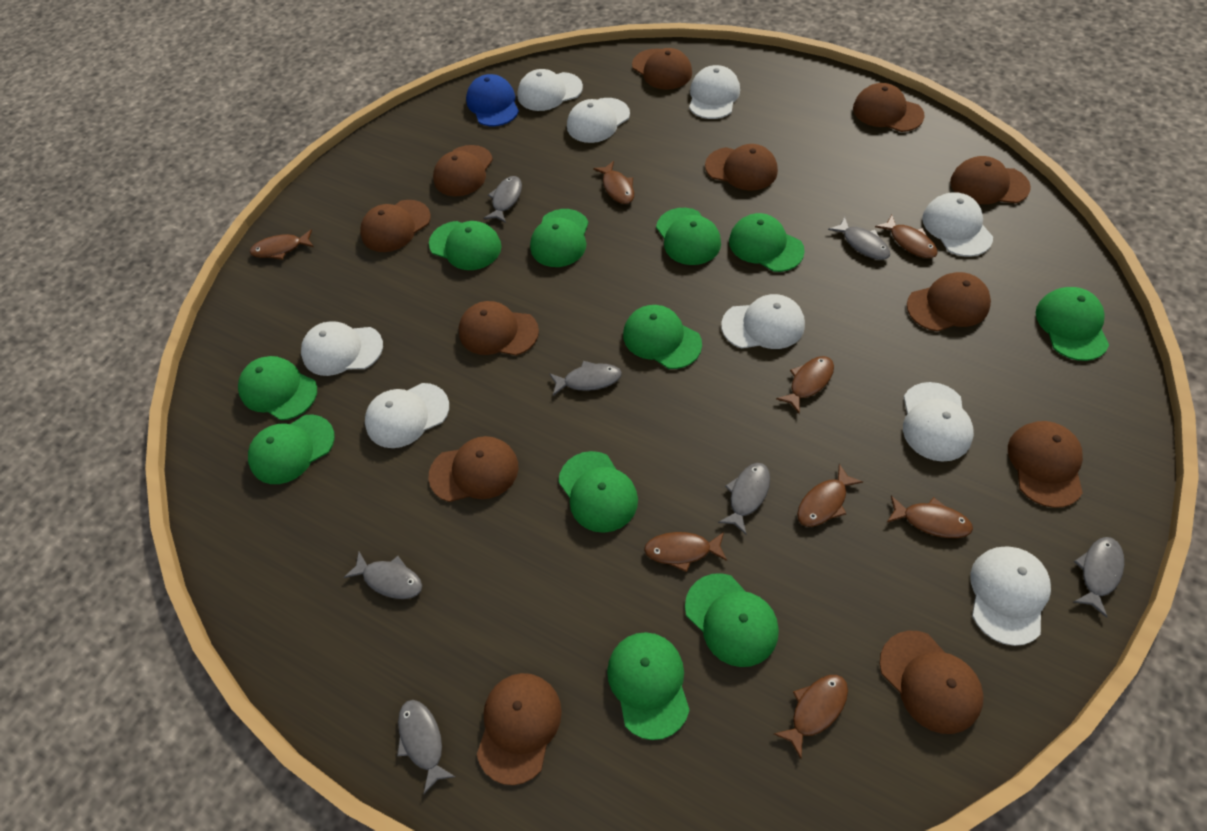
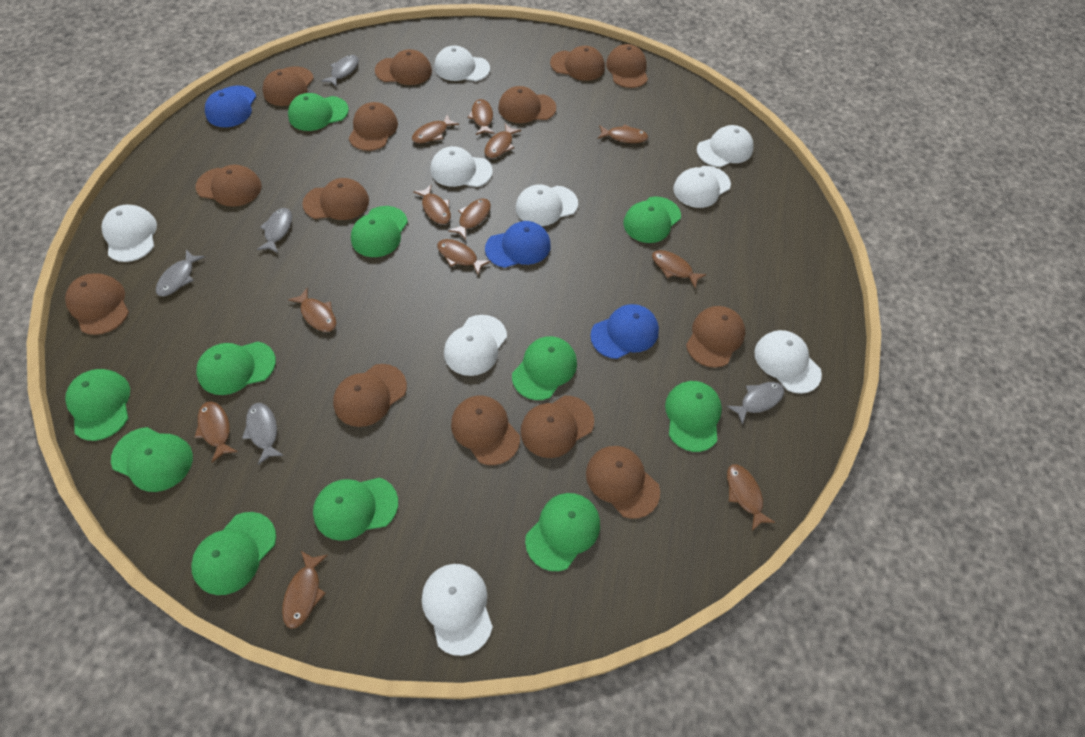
blue cap: [466,74,519,126] = 1 -> [205,85,256,127] [485,221,551,268] [590,304,659,359] = 3
brown cap: [360,200,431,252] [429,436,518,502] [433,145,493,196] [459,301,539,356] [477,673,562,785] [632,48,692,90] [705,144,778,191] [853,83,924,132] [880,631,984,734] [907,272,991,332] [950,156,1031,204] [1008,421,1083,508] = 12 -> [65,273,129,335] [196,165,262,207] [262,66,314,106] [302,178,369,220] [333,364,407,427] [349,102,398,151] [375,49,432,85] [451,395,520,465] [498,86,556,123] [520,396,594,458] [550,46,605,81] [586,446,660,519] [606,44,648,88] [686,306,745,368] = 14
brown fish: [250,229,313,260] [593,161,634,204] [644,532,727,572] [774,675,848,759] [776,356,834,414] [797,464,863,527] [875,215,938,258] [887,496,973,538] = 8 -> [195,401,238,462] [282,551,328,629] [288,288,336,332] [412,115,459,143] [413,184,451,224] [437,239,491,275] [448,198,491,240] [468,99,495,135] [484,124,521,158] [598,124,648,143] [652,250,707,288] [727,464,776,531] = 12
grey fish: [343,552,422,599] [397,700,455,794] [484,176,522,223] [549,361,622,396] [718,463,770,534] [828,217,890,260] [1074,537,1124,618] = 7 -> [156,250,205,296] [242,403,284,465] [257,208,292,253] [321,55,359,87] [727,382,784,425] = 5

